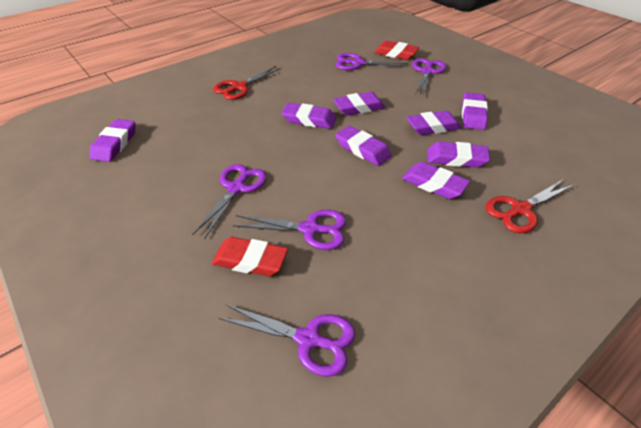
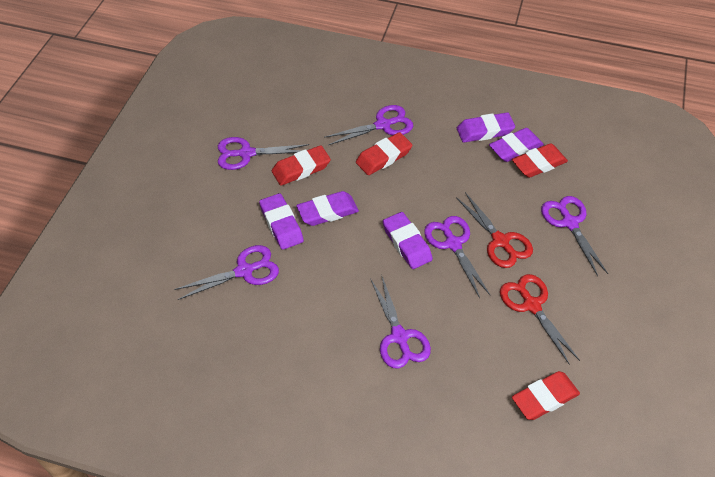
purple eraser: [90,119,136,162] [282,103,336,129] [333,92,385,115] [335,126,392,166] [402,162,470,199] [406,111,461,135] [427,142,490,168] [462,92,488,130] = 8 -> [259,193,304,250] [296,191,359,226] [383,212,433,269] [457,112,515,143] [489,128,544,162] = 5
purple scissors: [192,164,267,239] [218,304,355,377] [233,210,346,250] [335,53,408,70] [412,58,446,95] = 5 -> [174,245,279,300] [218,137,309,170] [324,105,413,145] [370,277,431,369] [424,216,491,298] [541,196,608,276] = 6
red eraser: [212,237,288,277] [374,40,419,60] = 2 -> [272,145,331,186] [356,132,413,175] [512,143,568,178] [512,371,580,420] = 4

